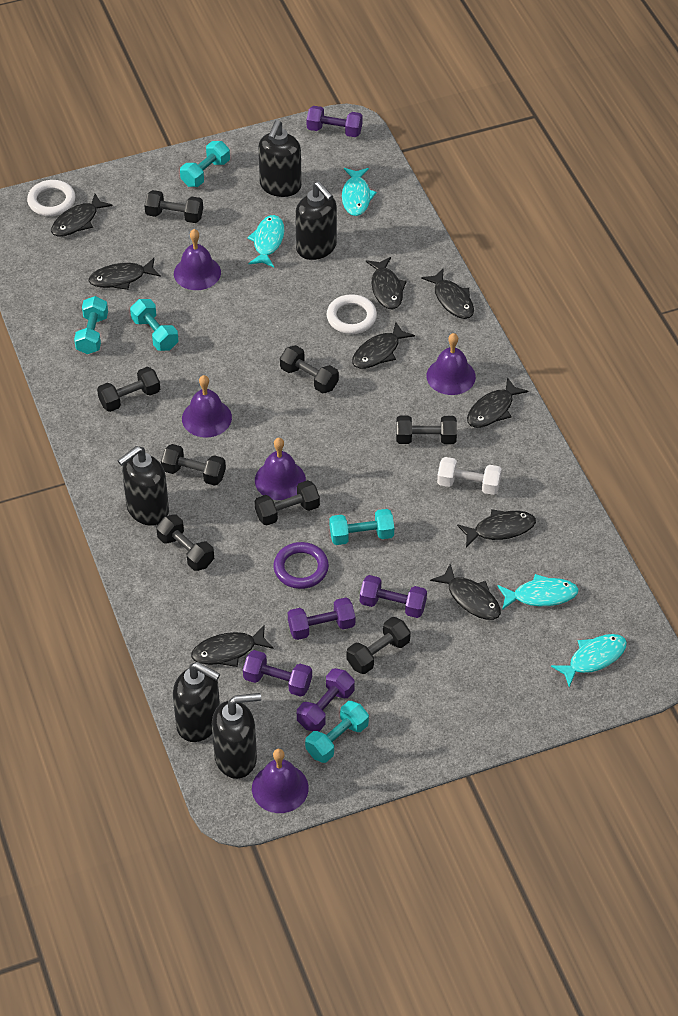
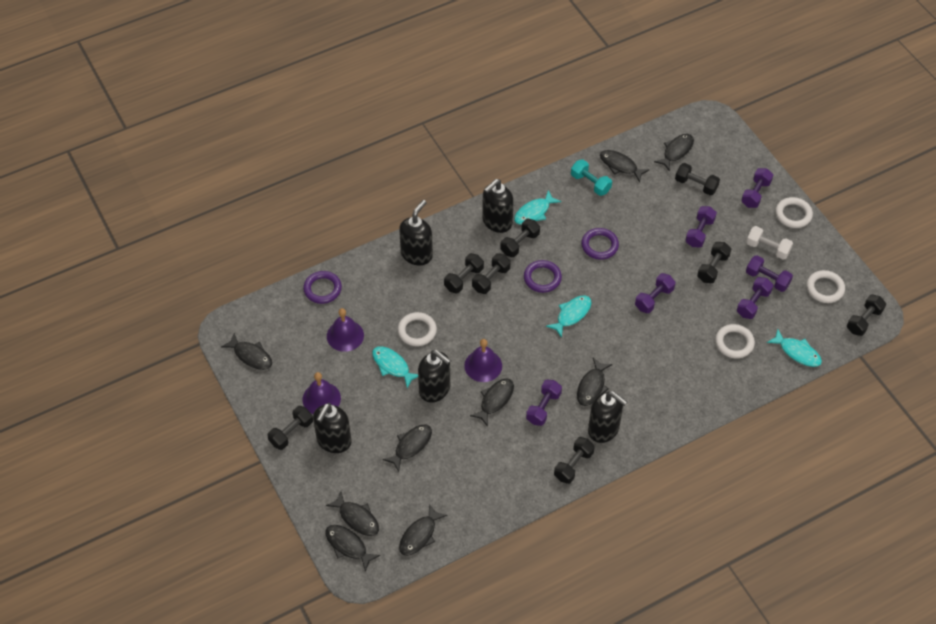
purple bell: [174,229,221,290] [182,375,232,438] [252,749,309,813] [255,438,306,500] [427,333,476,395] = 5 -> [303,372,341,414] [327,308,364,352] [464,339,502,382] = 3
purple dumbbell: [243,650,312,697] [288,597,355,640] [297,668,355,731] [307,106,363,137] [360,575,427,618] = 5 -> [526,379,562,426] [635,273,675,313] [685,206,717,247] [737,277,773,319] [741,168,773,208] [746,255,793,292] = 6
purple ring: [273,542,329,589] = 1 -> [303,271,342,304] [524,260,562,293] [581,228,619,260] = 3
turquoise dumbbell: [74,296,108,354] [130,299,178,351] [180,141,230,187] [305,701,369,763] [330,509,394,545] = 5 -> [571,160,612,196] = 1
white ring: [27,180,75,216] [326,294,377,334] = 2 -> [398,312,437,346] [715,324,755,358] [776,197,813,228] [807,270,845,303] = 4

